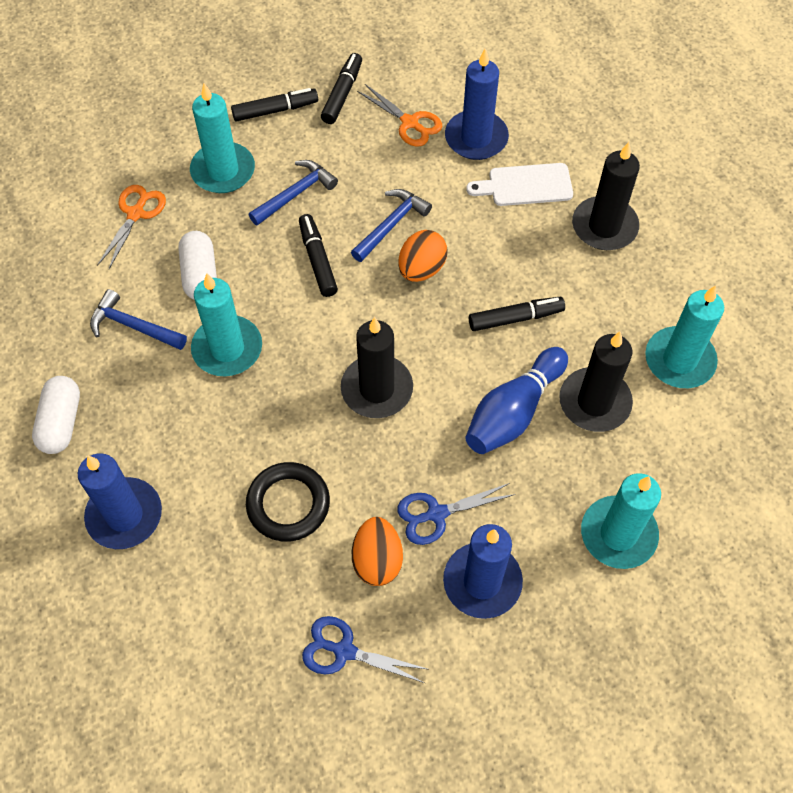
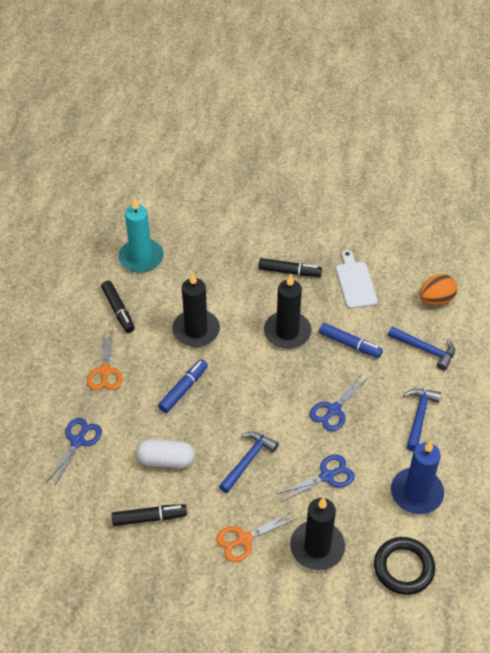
black marker: [231,88,318,122] [299,214,338,297] [321,53,362,124] [469,297,565,331] = 4 -> [101,281,135,333] [112,504,187,526] [258,258,322,277] = 3
blue bowling pin: [465,347,568,454] = 1 -> none = 0
blue candle: [78,453,162,549] [443,524,523,619] [445,49,509,160] = 3 -> [391,441,444,514] = 1
blue marker: none = 0 -> [158,359,208,413] [319,323,383,358] = 2
blue scissors: [302,616,430,683] [397,483,515,545] = 2 -> [46,418,102,487] [276,454,355,502] [310,373,369,431] = 3
orange egg: [352,517,403,586] [398,230,447,282] = 2 -> [419,274,457,306] = 1
turquoise candle: [190,83,255,193] [191,273,262,376] [581,473,661,569] [645,286,724,388] = 4 -> [119,198,164,273] = 1
white capsule: [32,376,80,454] [178,231,217,300] = 2 -> [136,440,194,468] = 1

